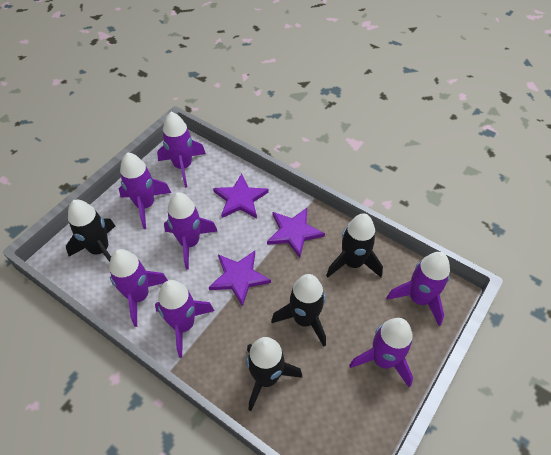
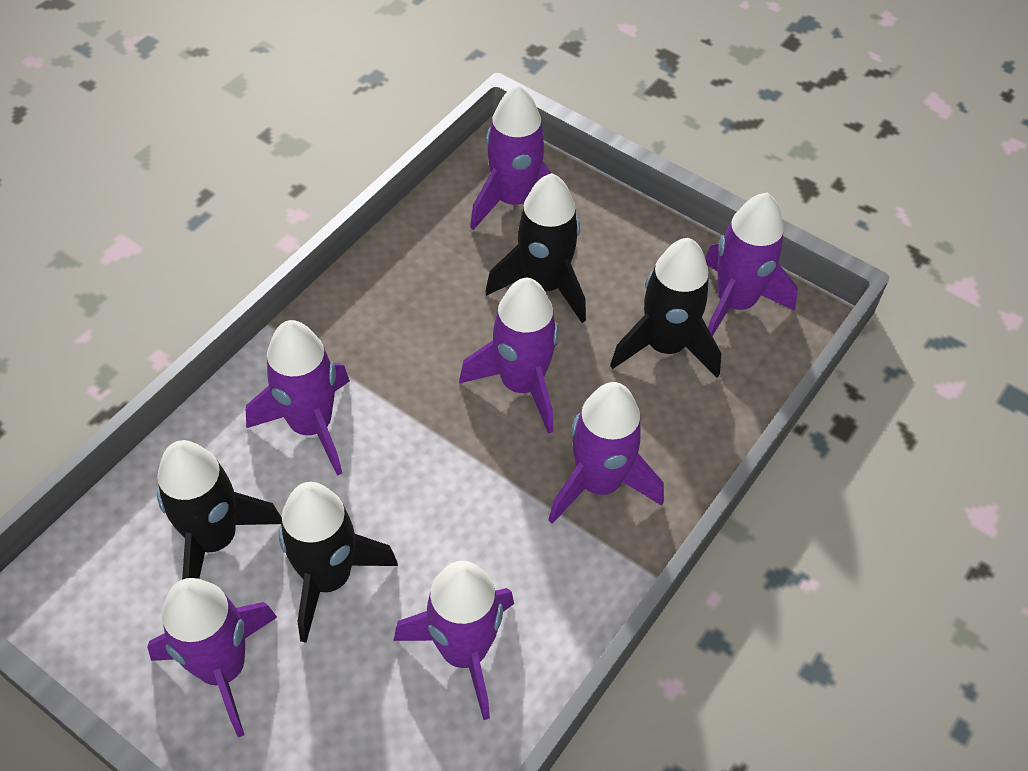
purple star: [209,251,271,307] [213,174,268,218] [267,208,325,258] = 3 -> none = 0

